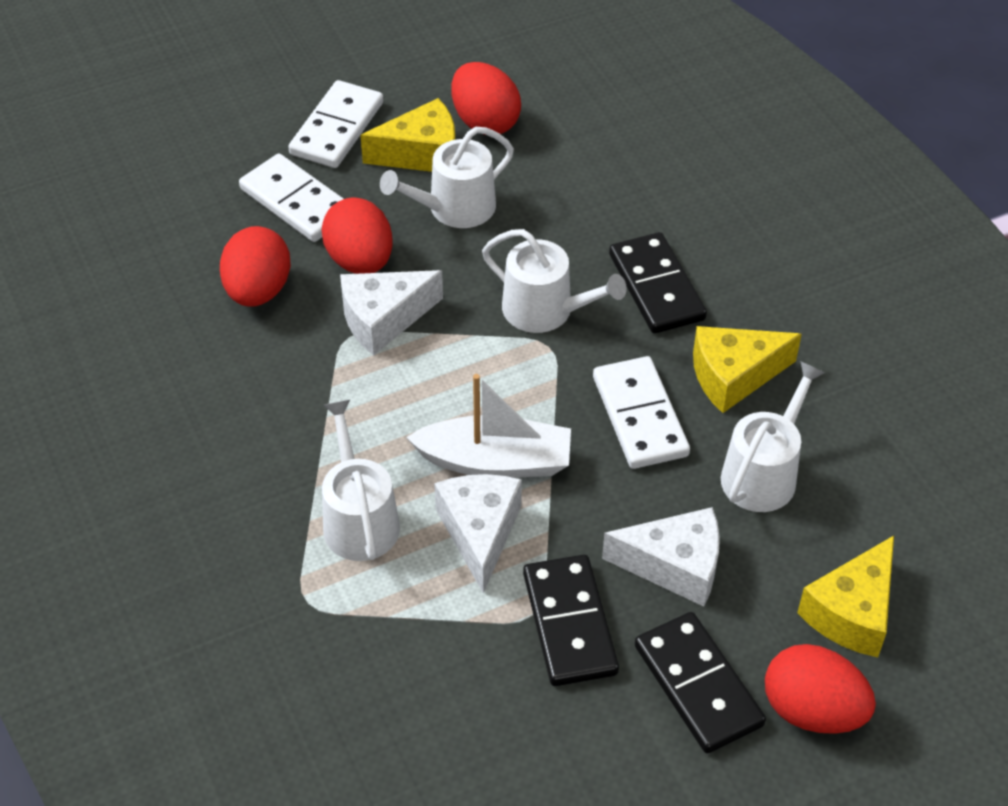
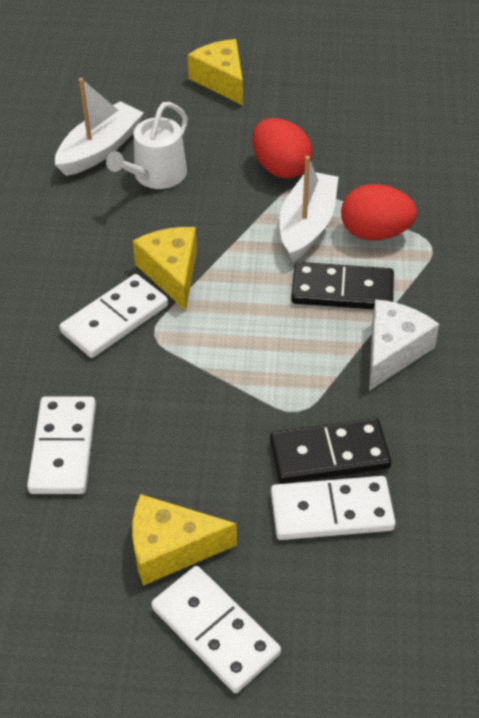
black domino: [523,555,619,686] [609,232,707,334] [635,612,766,753] = 3 -> [270,418,392,484] [291,262,394,310] = 2
red egg: [220,226,291,307] [321,197,393,274] [451,62,521,135] [765,644,876,734] = 4 -> [252,118,313,179] [341,184,417,241] = 2
white boat: [406,374,571,478] = 1 -> [55,78,143,176] [279,156,339,262] = 2
white cheese: [340,270,443,356] [434,474,522,594] [602,507,720,607] = 3 -> [369,299,439,391] = 1
white domino: [239,153,344,242] [288,80,383,168] [593,356,690,469] = 3 -> [27,396,96,494] [59,274,168,358] [151,566,281,693] [271,476,396,540] = 4
white watering can: [322,399,400,561] [380,127,514,228] [482,229,627,333] [721,361,825,512] = 4 -> [106,102,188,189] = 1

